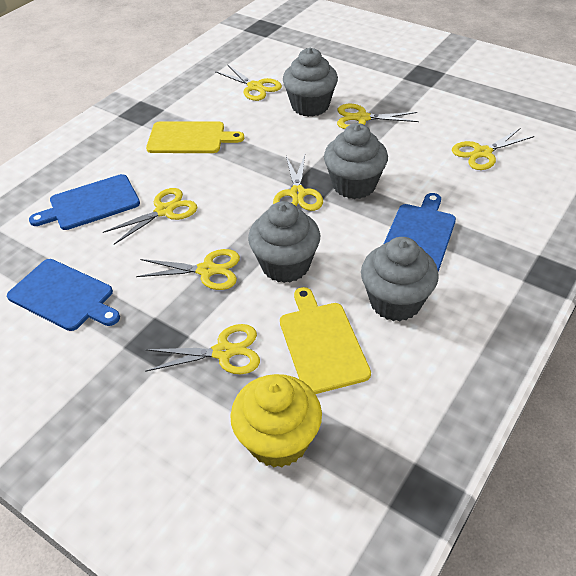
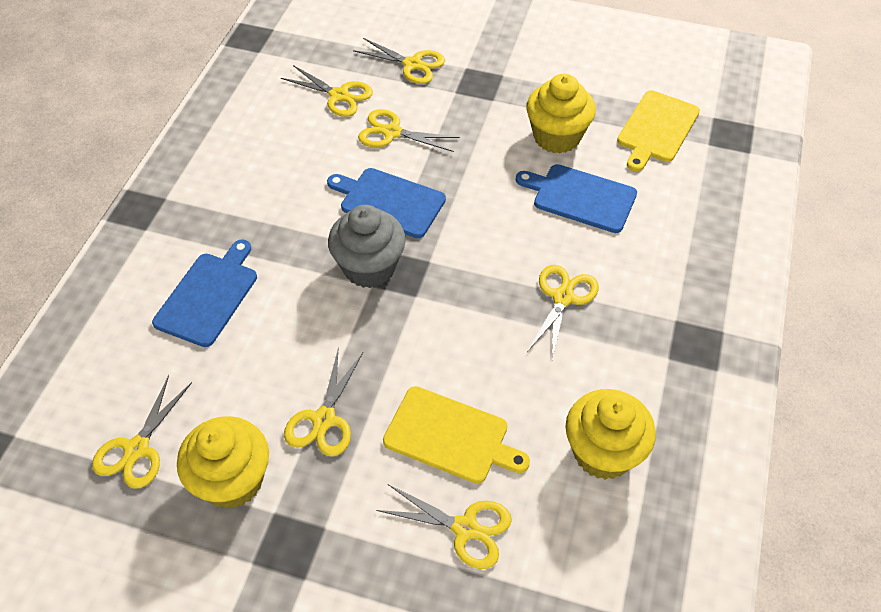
grey cupcake: [248,201,320,283] [283,48,338,117] [324,123,388,199] [361,237,439,321] = 4 -> [328,205,406,288] = 1
yellow cupcake: [230,374,322,468] = 1 -> [177,416,269,509] [526,74,596,153] [566,389,656,480] = 3

